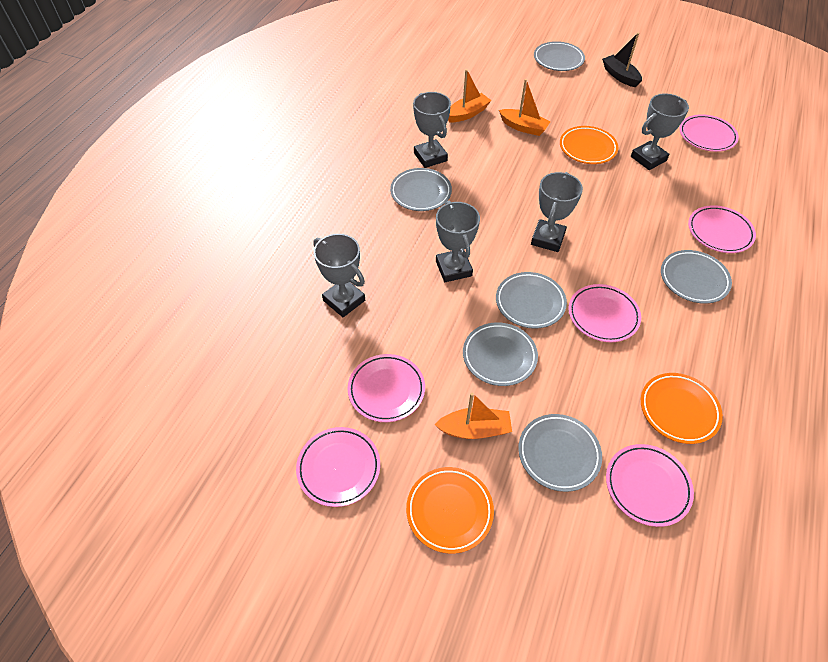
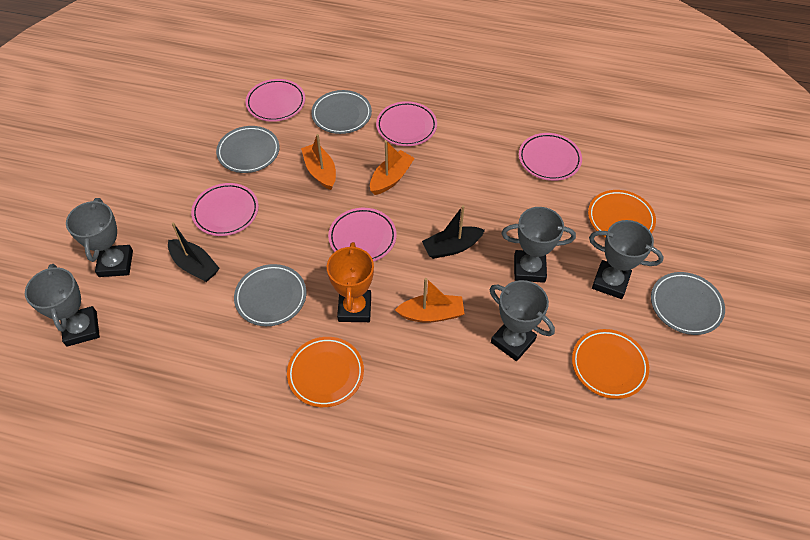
black boat: [602,33,642,87] = 1 -> [168,222,220,282] [422,205,485,259] = 2
grey plate: [390,168,452,211] [463,322,538,386] [496,272,567,329] [518,414,602,492] [534,41,585,71] [661,250,732,304] = 6 -> [216,126,280,173] [234,264,306,326] [311,90,372,134] [651,272,725,335] = 4
orange trophy: none = 0 -> [327,242,374,322] = 1
pink plate: [296,427,380,507] [348,354,425,422] [568,284,641,342] [606,444,694,527] [679,114,739,152] [688,205,756,253] = 6 -> [191,183,259,236] [245,79,305,122] [328,208,397,262] [376,101,437,146] [519,133,582,181] = 5

